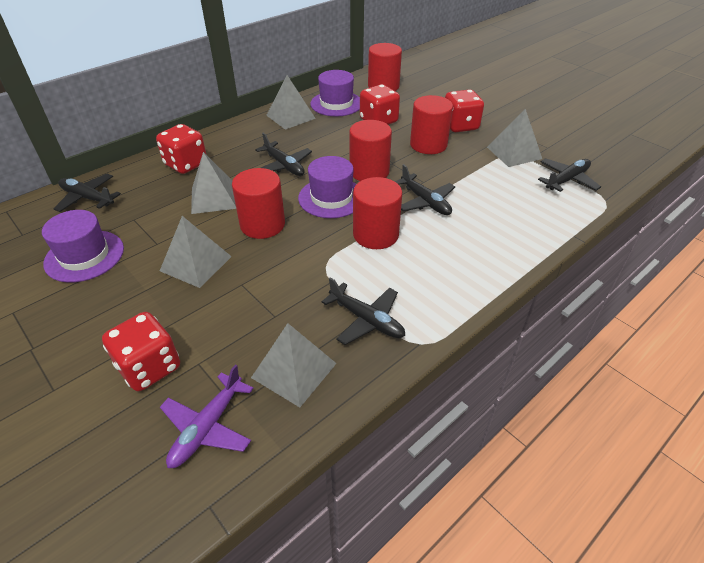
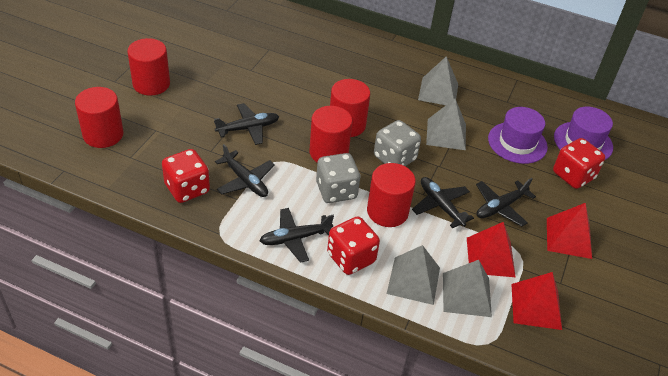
grey dice: none = 0 -> [316,153,361,203] [374,120,421,166] = 2
grey pyramid: [160,216,232,288] [191,152,236,214] [251,323,337,407] [266,75,316,130] [487,109,542,167] = 5 -> [387,245,440,305] [418,56,458,105] [426,99,466,150] [443,260,492,317] = 4
purple hat: [42,210,124,283] [298,156,356,218] [310,70,360,116] = 3 -> [488,107,548,164] [554,107,613,160] = 2
purple plane: [160,364,254,468] = 1 -> none = 0
red dice: [102,312,180,391] [156,124,207,174] [360,84,400,125] [445,89,484,132] = 4 -> [162,149,210,203] [327,216,380,275] [553,138,605,189] = 3
red pyramid: none = 0 -> [467,222,516,277] [511,272,562,330] [547,203,592,259] = 3

